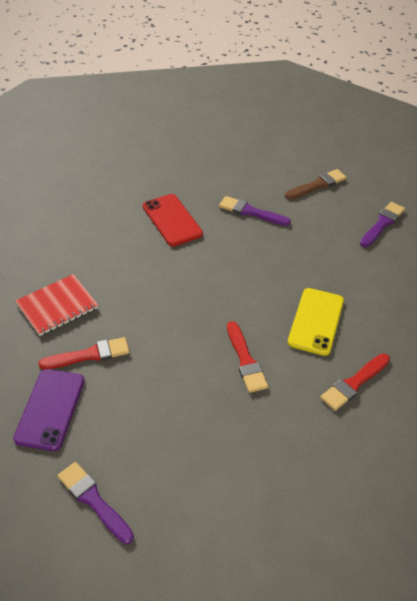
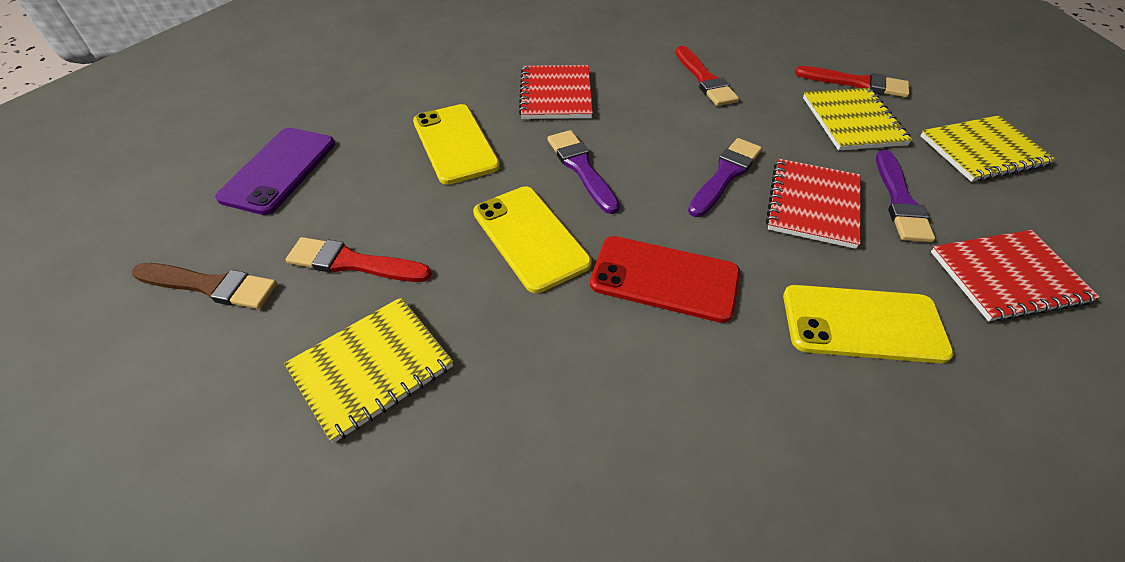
red notebook: [15,274,98,336] = 1 -> [519,65,593,119] [766,159,860,249] [931,230,1100,322] = 3
yellow notebook: none = 0 -> [284,297,453,443] [803,88,912,151] [920,115,1057,182] = 3
yellow phone: [288,288,344,356] = 1 -> [413,104,500,185] [473,186,592,293] [783,285,954,363] = 3

